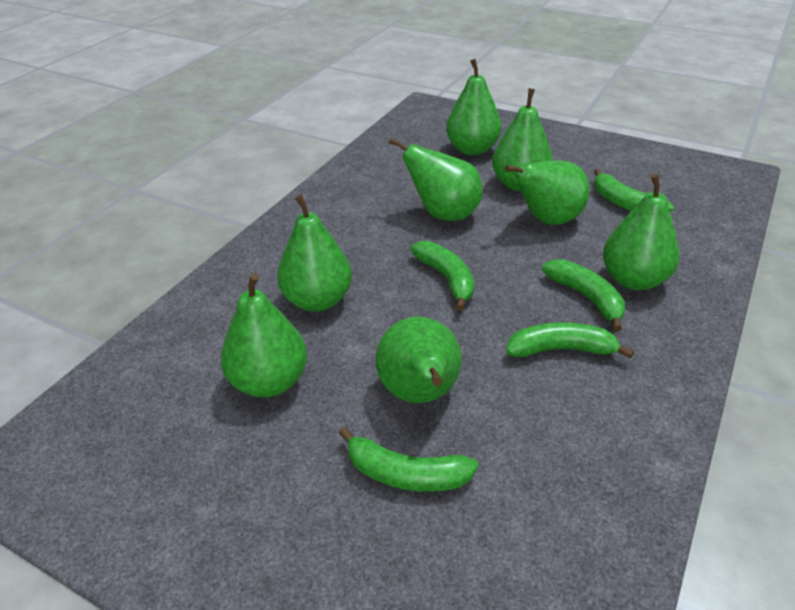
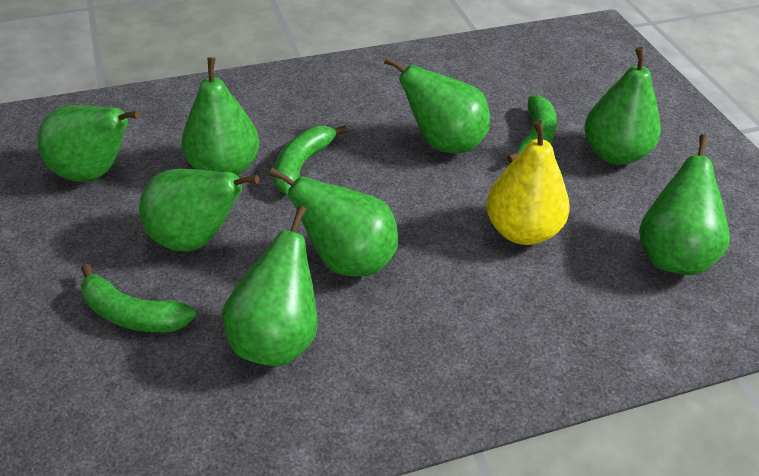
green banana: [339,427,478,492] [410,241,474,311] [506,322,634,359] [542,259,625,331] [594,169,674,212] = 5 -> [81,264,196,333] [274,125,347,194] [507,95,557,163] = 3
yellow pear: none = 0 -> [486,120,570,245] = 1

